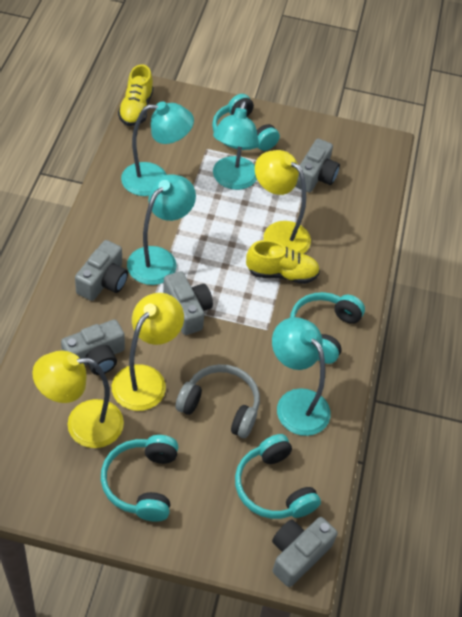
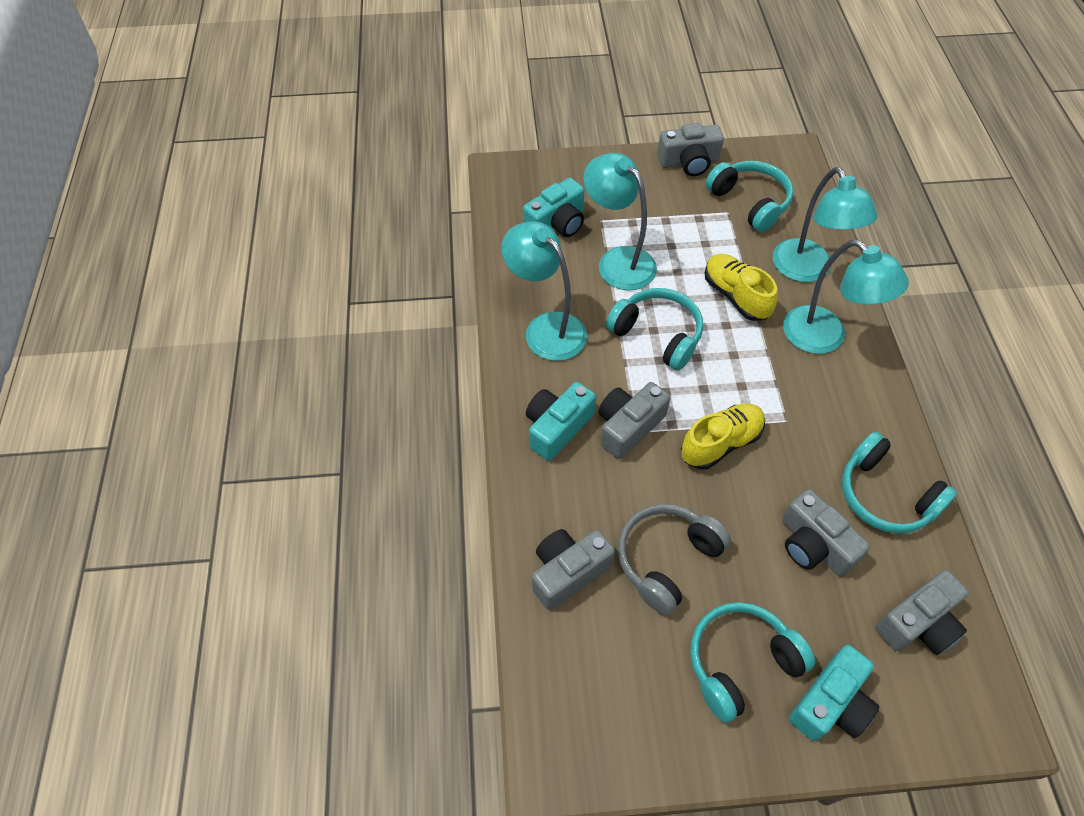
turquoise camera: none = 0 -> [523,178,584,237] [526,382,596,461] [789,645,880,741] = 3
yellow lamp: [32,351,124,448] [112,293,184,411] [255,150,311,254] = 3 -> none = 0

